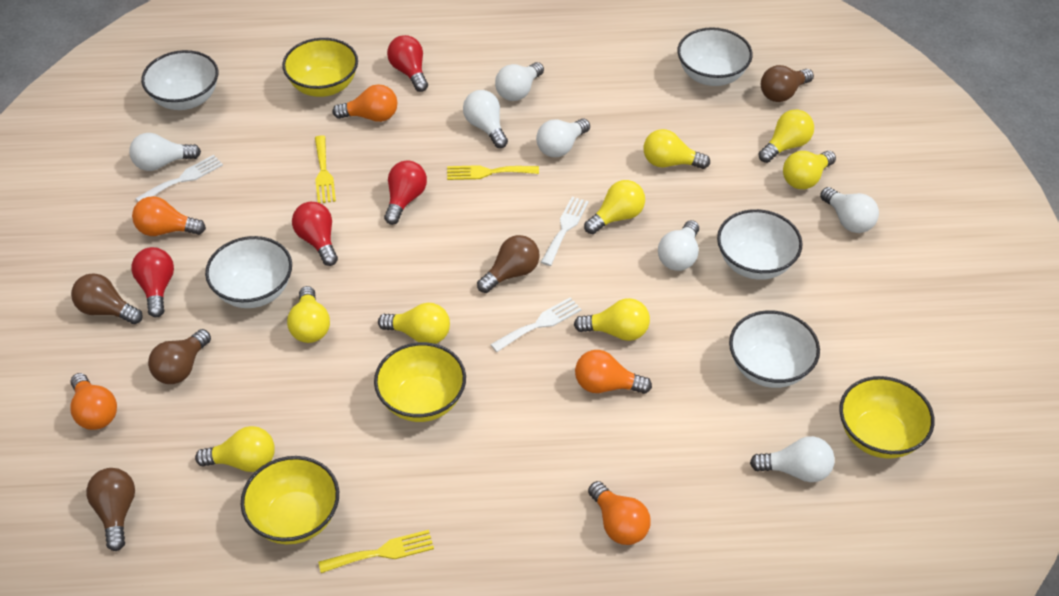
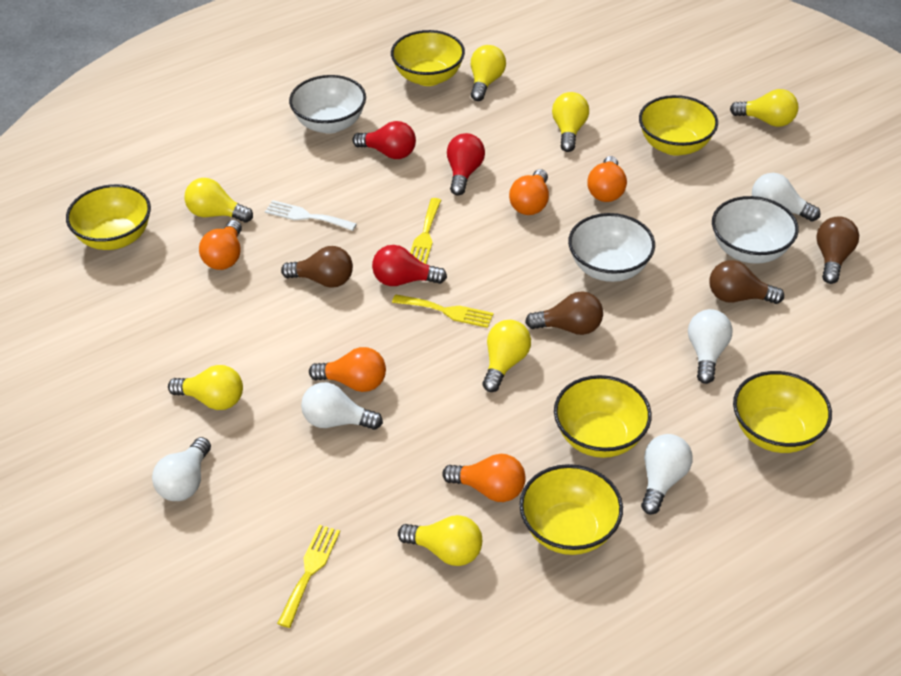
brown light bulb: [71,273,143,324] [86,468,135,551] [148,329,211,384] [477,235,540,293] [761,65,814,102] = 5 -> [281,246,353,288] [525,291,603,335] [709,260,784,304] [816,216,859,284] = 4
red light bulb: [131,247,174,317] [292,202,338,266] [384,160,427,225] [387,35,428,92] = 4 -> [352,121,416,159] [372,245,447,286] [447,133,485,196] = 3
white bowl: [141,50,218,110] [205,236,292,308] [677,27,753,86] [717,209,803,280] [729,310,820,388] = 5 -> [289,75,366,134] [568,213,655,282] [712,196,799,264] = 3
white fork: [135,155,223,202] [490,297,582,352] [541,197,589,266] = 3 -> [265,200,357,231] = 1
white light bulb: [129,133,201,171] [463,90,508,148] [495,62,544,101] [536,118,590,157] [658,220,699,271] [750,436,835,482] [820,187,879,233] = 7 -> [152,437,211,501] [301,382,383,430] [641,434,693,515] [688,309,732,384] [752,173,821,221] = 5
yellow bowl: [241,456,339,544] [282,38,358,97] [374,342,466,422] [839,376,935,458] = 4 -> [66,184,151,250] [391,30,465,86] [519,464,623,555] [554,375,652,458] [639,95,718,156] [733,371,832,453] = 6
yellow light bulb: [195,426,275,472] [287,286,330,343] [378,303,450,344] [574,298,650,341] [584,180,645,234] [643,129,710,169] [759,109,814,163] [783,151,836,189] = 8 -> [168,365,243,410] [184,178,253,223] [398,515,482,566] [471,45,506,101] [482,320,531,392] [552,92,589,152] [730,89,798,127] = 7

